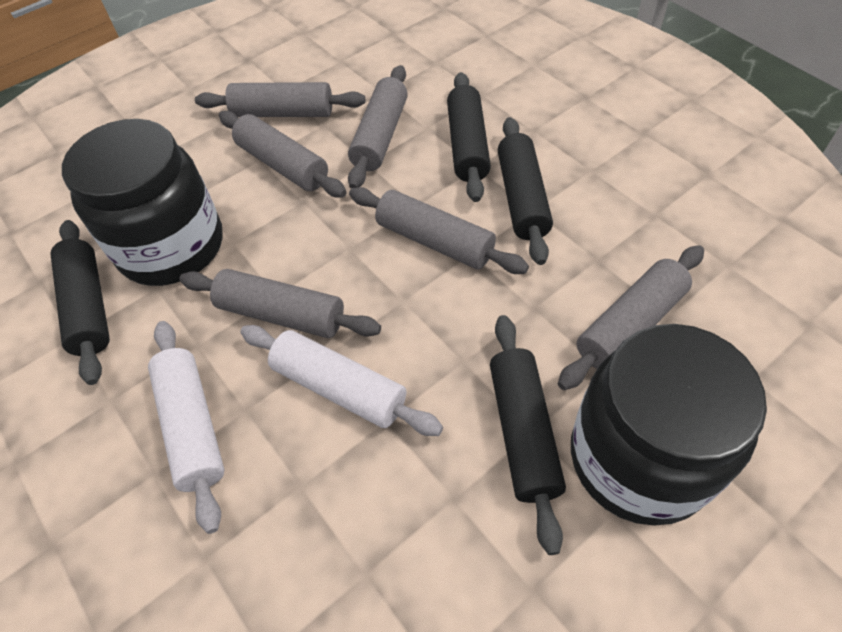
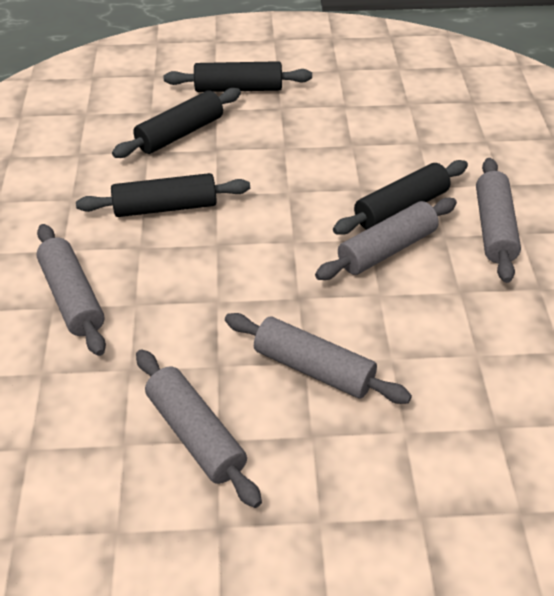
black jar: [62,119,223,286] [571,324,767,525] = 2 -> none = 0
grey rolling pin: [179,269,381,338] [195,82,365,117] [219,111,347,197] [348,65,408,189] [349,187,529,274] [558,245,704,390] = 6 -> [36,224,106,356] [136,349,262,508] [225,313,412,404] [315,198,457,280] [476,158,521,283] = 5
white rolling pin: [148,321,225,534] [240,325,443,436] = 2 -> none = 0

